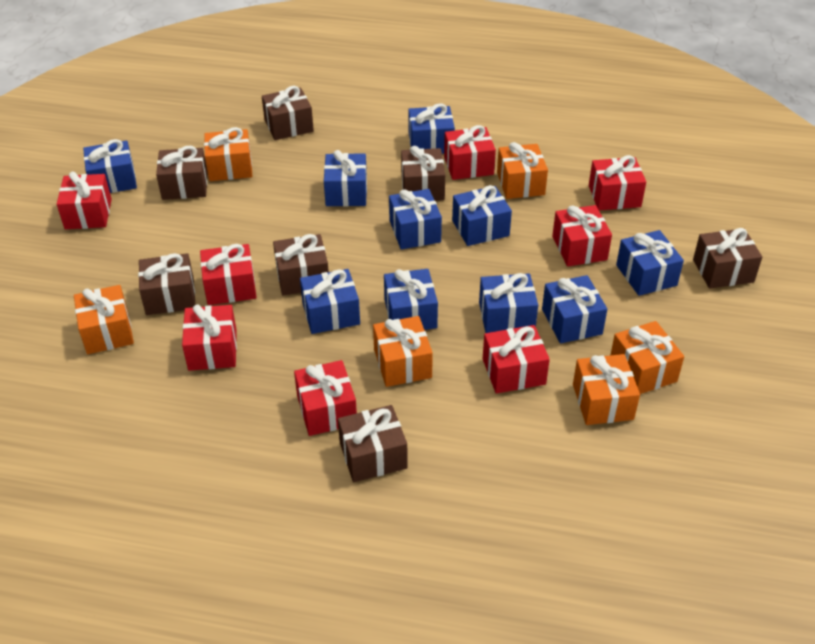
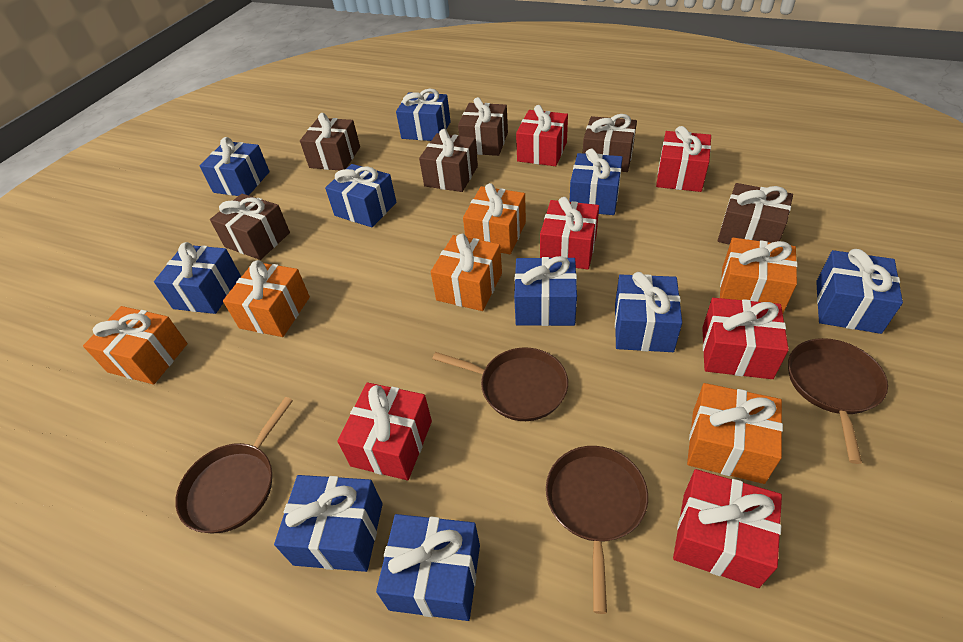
brown gift: [138,253,195,315] [156,146,207,200] [262,86,314,140] [273,234,329,296] [338,405,408,482] [401,146,445,201] [693,228,762,289] = 7 -> [210,194,290,260] [300,113,360,170] [419,129,478,192] [458,97,508,156] [583,114,637,172] [718,183,793,245] = 6
brown pan: none = 0 -> [175,397,293,533] [432,348,568,421] [546,446,648,614] [788,338,888,464] = 4
red gift: [57,171,112,229] [182,304,237,371] [200,244,257,305] [294,360,357,436] [444,125,496,180] [483,325,550,394] [552,205,612,267] [589,155,646,211] = 8 -> [337,383,432,480] [516,105,568,166] [540,197,599,269] [656,126,711,192] [673,469,782,588] [702,298,789,379] = 6

